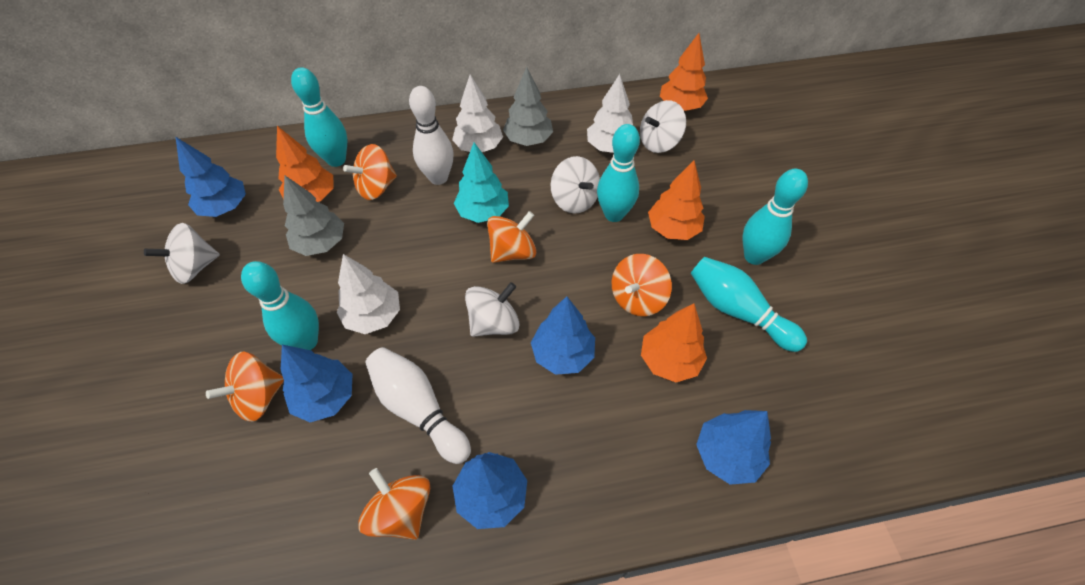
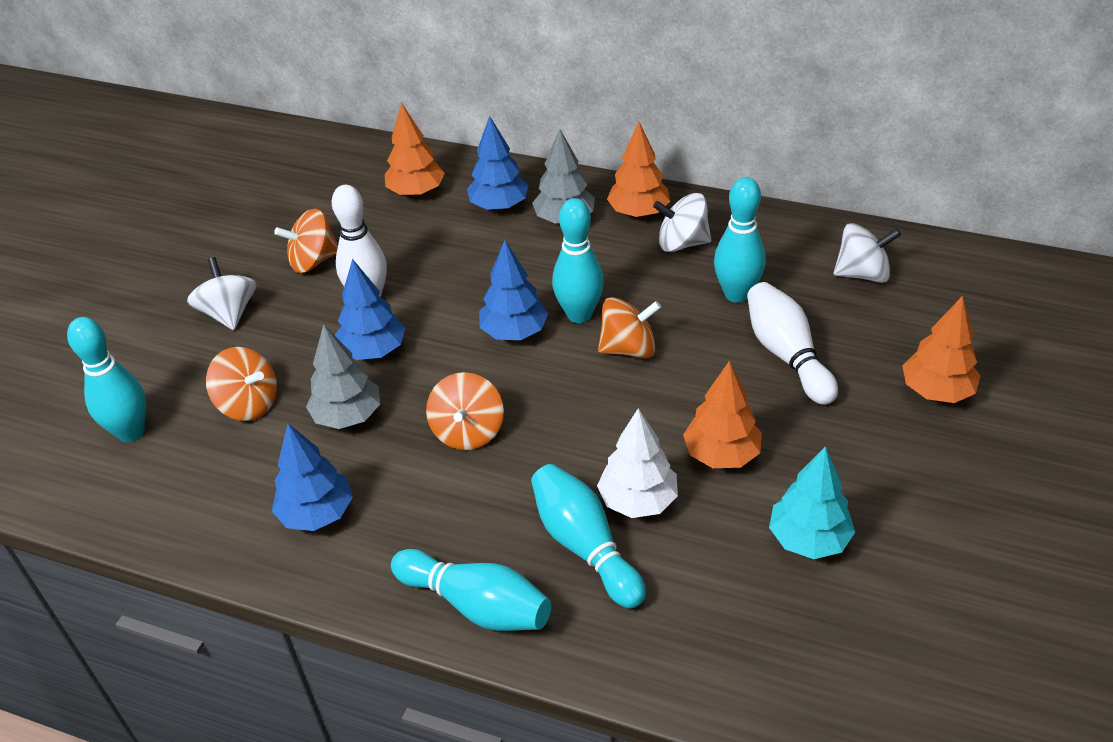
blue tree: [176,137,246,217] [281,345,353,422] [453,452,527,529] [531,296,595,375] [696,410,771,485] = 5 -> [272,424,353,531] [335,259,405,360] [467,116,529,211] [479,240,548,340] = 4
orange spinning top: [206,352,284,422] [343,144,397,200] [358,468,430,540] [487,211,536,263] [612,254,672,316] = 5 -> [206,347,277,421] [274,209,338,273] [426,372,504,450] [598,297,661,358] = 4
white spinning top: [144,223,220,284] [465,282,519,337] [551,156,600,214] [640,100,686,153] = 4 -> [187,257,257,330] [653,193,711,252] [834,223,901,283] = 3
white tree: [337,254,400,334] [452,74,503,152] [587,74,633,153] = 3 -> [597,408,678,518] = 1

